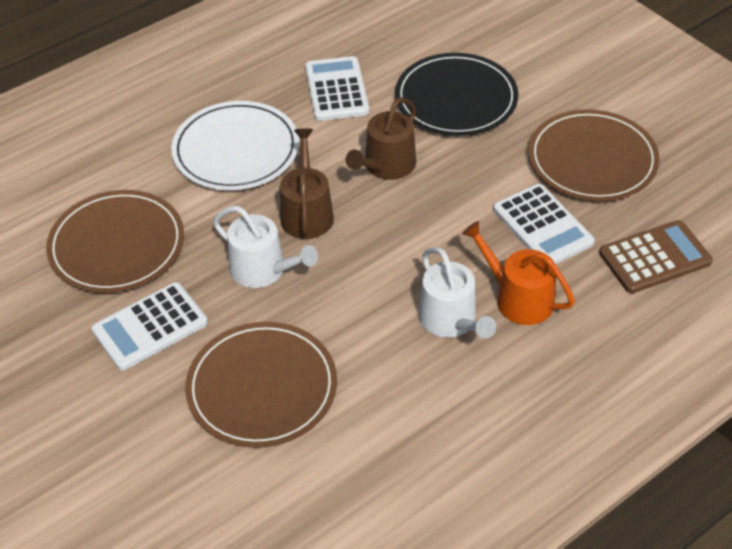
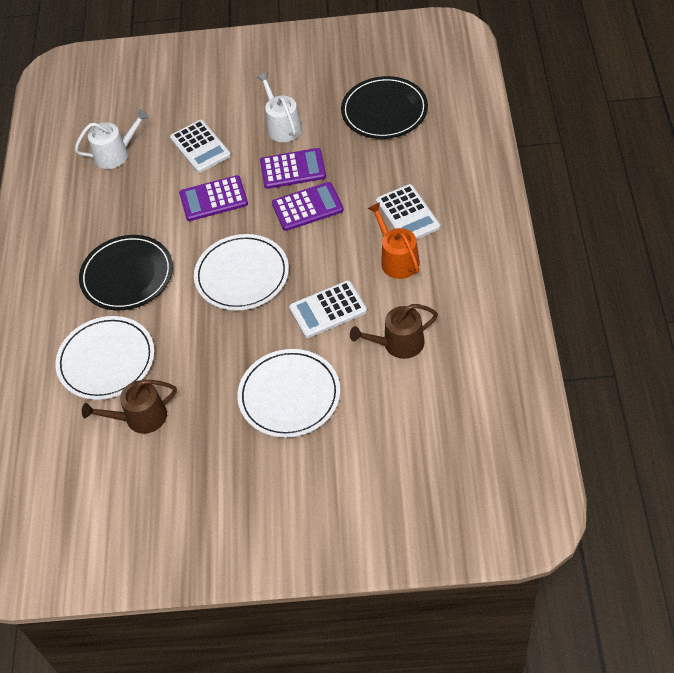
black plate: [395,53,518,136] = 1 -> [79,235,173,310] [341,76,428,139] = 2
brown calculator: [599,220,713,294] = 1 -> none = 0
brown plate: [46,190,184,293] [185,322,337,448] [528,109,660,201] = 3 -> none = 0
purple calculator: none = 0 -> [179,175,248,221] [260,148,326,189] [272,182,344,231] = 3
white plate: [171,101,299,190] = 1 -> [55,316,155,400] [194,234,289,311] [237,349,340,438] = 3

